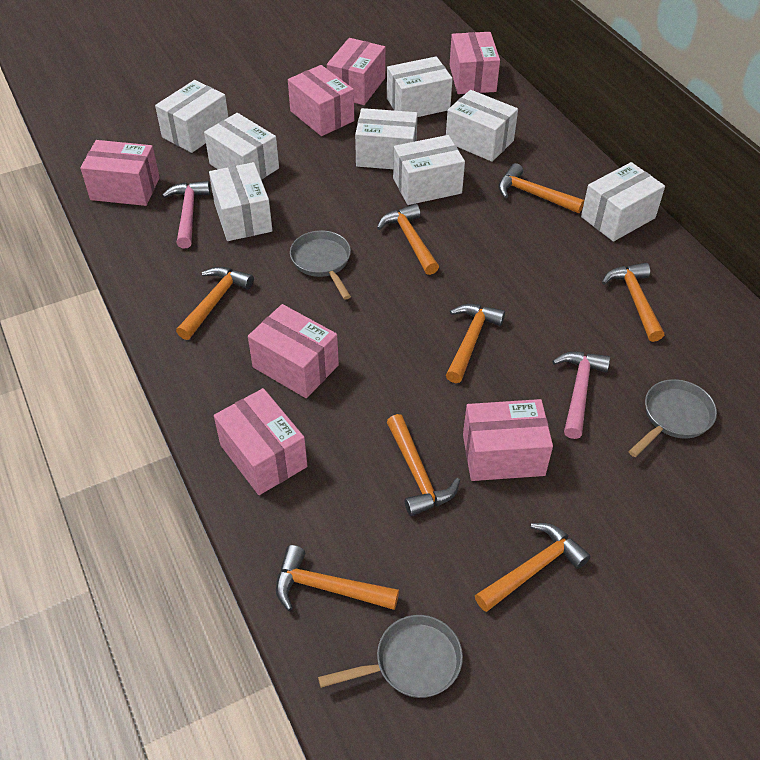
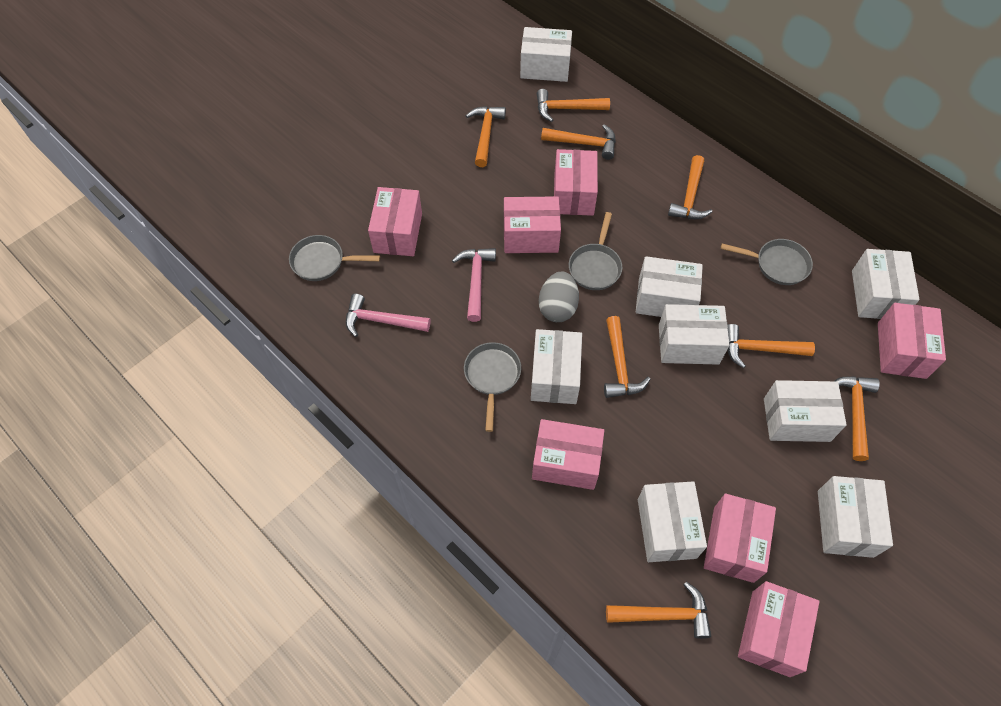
grey egg: none = 0 -> [539,271,579,322] = 1
grey pan: [290,230,351,300] [318,615,463,698] [628,379,717,457] = 3 -> [289,235,380,281] [464,342,521,432] [569,212,622,290] [721,239,813,285] = 4

